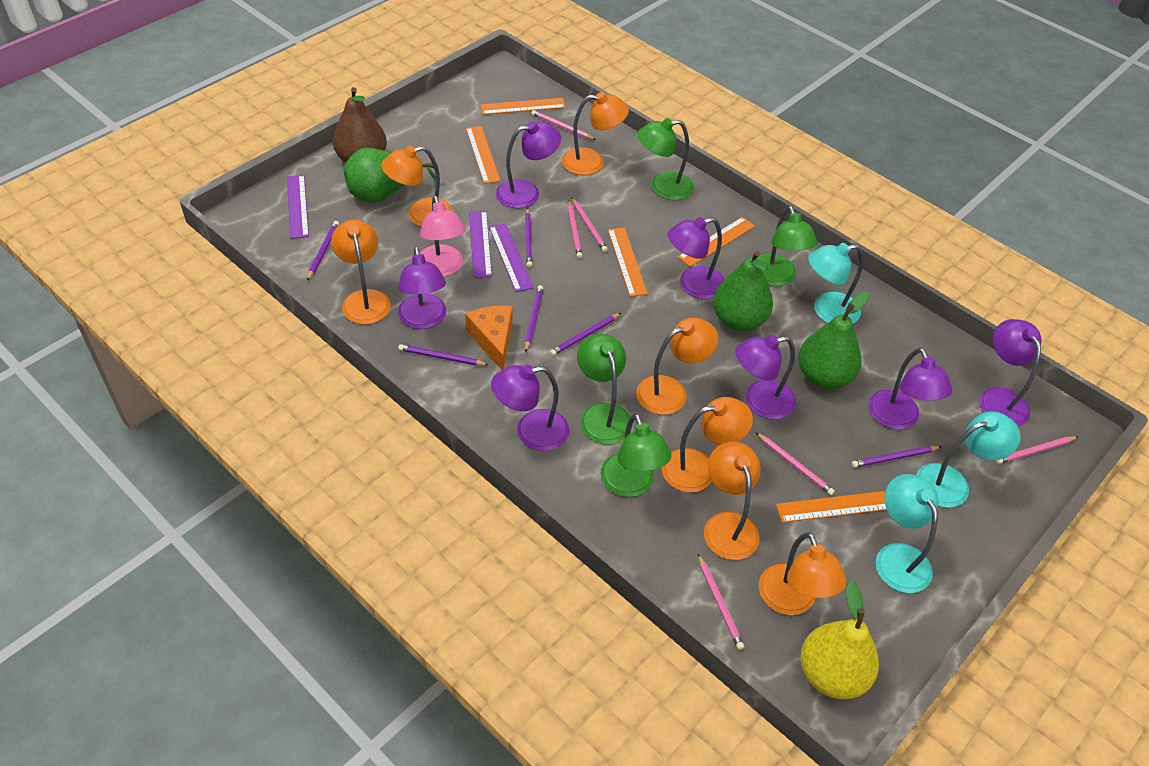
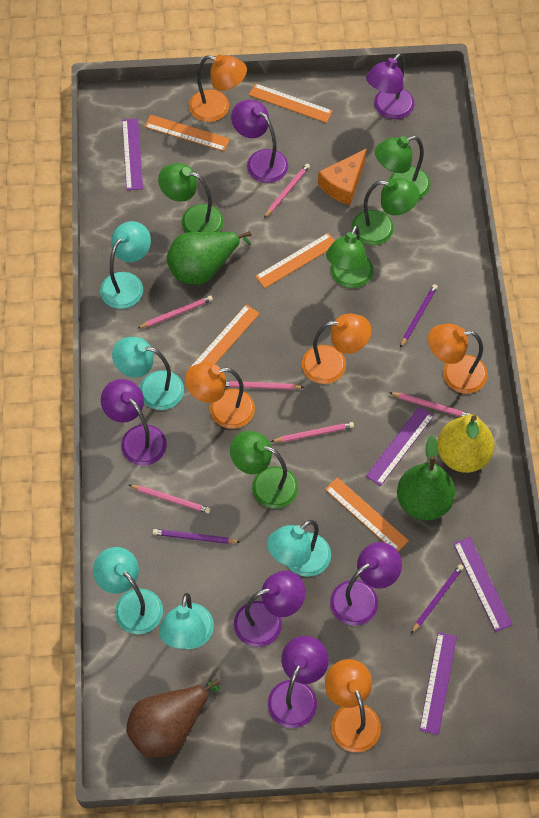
green lamp: [577,333,632,445] [601,413,671,497] [637,118,694,200] [756,206,817,286] = 4 -> [158,163,224,233] [230,431,298,509] [326,225,373,288] [352,178,420,245] [375,136,430,199] = 5
green pear: [344,148,436,203] [713,251,773,331] [798,291,870,389] = 3 -> [167,231,251,285] [397,435,455,521] = 2
orange lamp: [331,220,391,325] [381,146,453,227] [562,92,629,175] [636,318,718,415] [662,397,753,493] [704,441,761,560] [759,532,847,615] = 7 -> [185,362,255,429] [189,55,247,122] [302,314,371,384] [325,659,381,752] [428,324,488,394] = 5
pink lamp: [420,195,466,277] = 1 -> none = 0
purple lamp: [398,246,446,329] [491,365,569,451] [496,121,561,209] [668,217,725,299] [735,335,796,420] [868,348,952,430] [979,319,1041,426] = 7 -> [101,379,167,466] [231,100,288,183] [234,571,305,647] [268,636,329,728] [330,542,402,625] [366,53,414,119] = 6
purple pencil: [307,221,339,281] [398,344,489,366] [525,208,532,268] [525,285,543,352] [550,313,621,356] [851,446,942,468] = 6 -> [153,529,239,544] [400,284,438,348] [411,564,464,634] = 3
purple ruler: [287,175,309,239] [469,211,492,278] [489,223,533,292] = 3 -> [122,119,143,190] [366,406,434,486] [419,632,457,735] [453,537,513,632] = 4
turquoise lamp: [808,243,863,323] [876,474,938,593] [916,411,1020,508] = 3 -> [93,547,163,634] [100,221,151,309] [112,337,184,410] [159,593,214,649] [267,520,331,577] = 5

